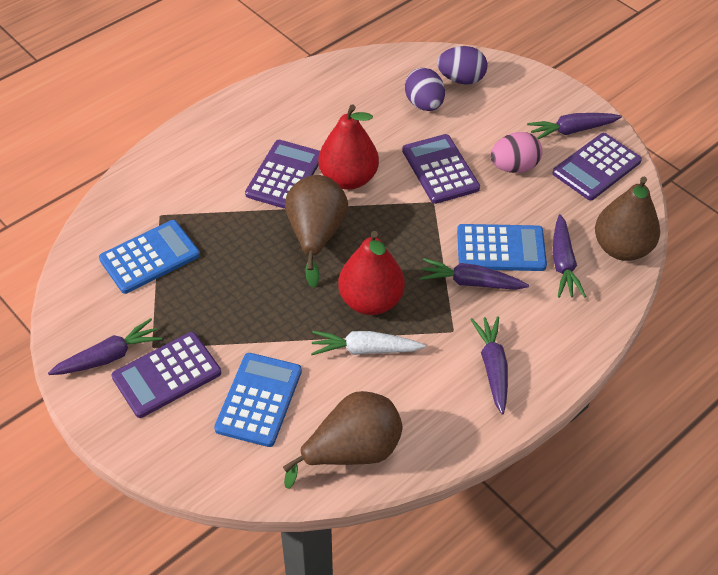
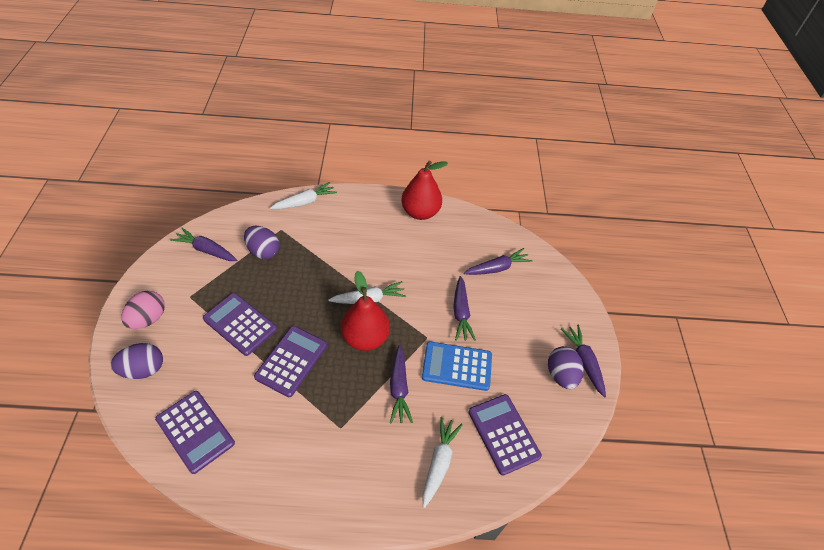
blue calculator: [99,220,200,294] [214,353,302,447] [457,224,547,271] = 3 -> [422,342,492,391] = 1
brown pear: [283,391,403,489] [285,175,348,288] [595,177,660,261] = 3 -> none = 0
purple egg: [405,68,445,111] [437,46,487,85] = 2 -> [111,343,163,379] [244,226,279,259] [548,346,583,389] = 3
white carrot: [311,331,426,355] = 1 -> [270,182,337,209] [328,281,406,304] [422,417,463,508] = 3

